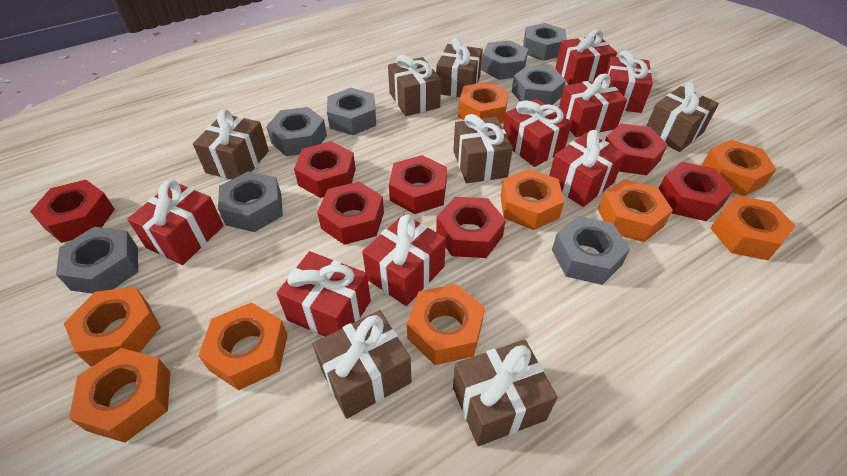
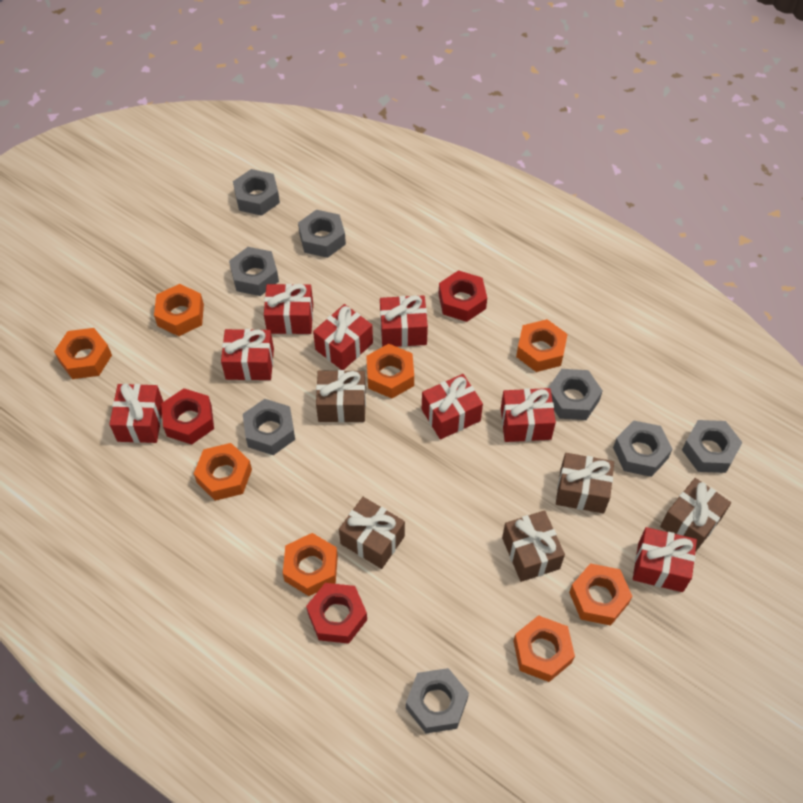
brown gift: [193,109,269,179] [313,310,412,419] [388,55,441,116] [436,38,483,97] [453,114,513,183] [453,340,558,446] [646,82,719,152] = 7 -> [316,370,366,422] [339,497,405,569] [502,510,565,582] [556,453,614,513] [660,478,731,552] = 5
orange nut: [64,287,161,366] [69,348,170,443] [199,302,288,390] [407,284,485,365] [458,82,509,124] [500,169,564,230] [598,179,673,242] [701,140,776,196] [710,195,795,260] = 9 -> [54,328,112,379] [154,284,204,336] [194,443,252,501] [283,533,338,596] [366,344,414,398] [513,615,575,682] [516,319,568,372] [569,563,633,626] = 8
red nut: [30,180,115,243] [294,141,356,198] [317,182,384,245] [389,155,447,214] [436,197,506,258] [605,123,668,175] [659,162,733,221] = 7 -> [161,388,214,444] [306,583,367,644] [439,270,487,322] = 3

